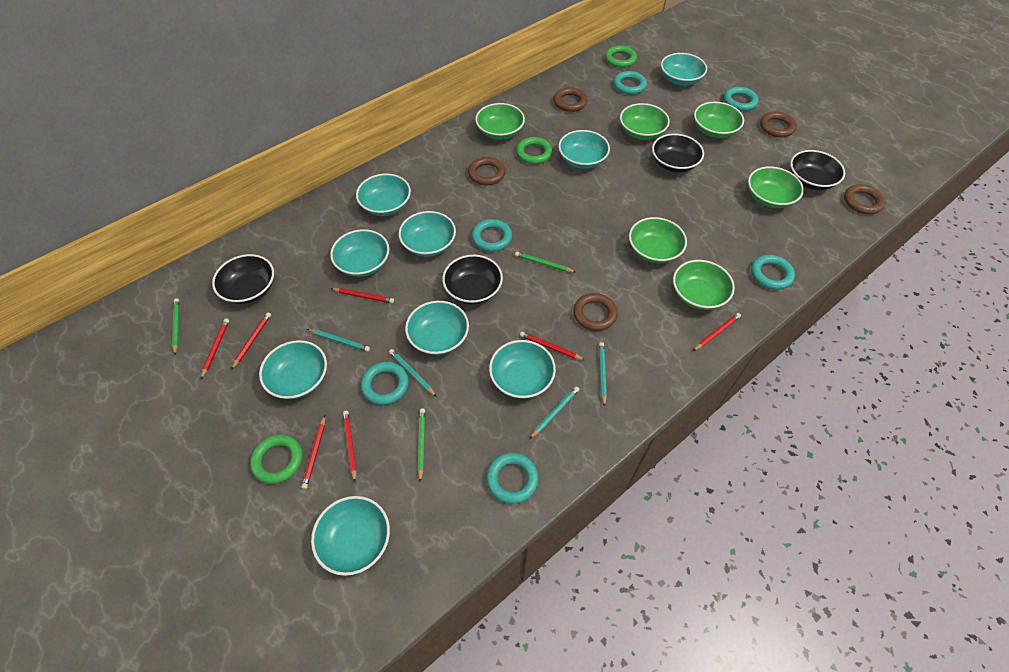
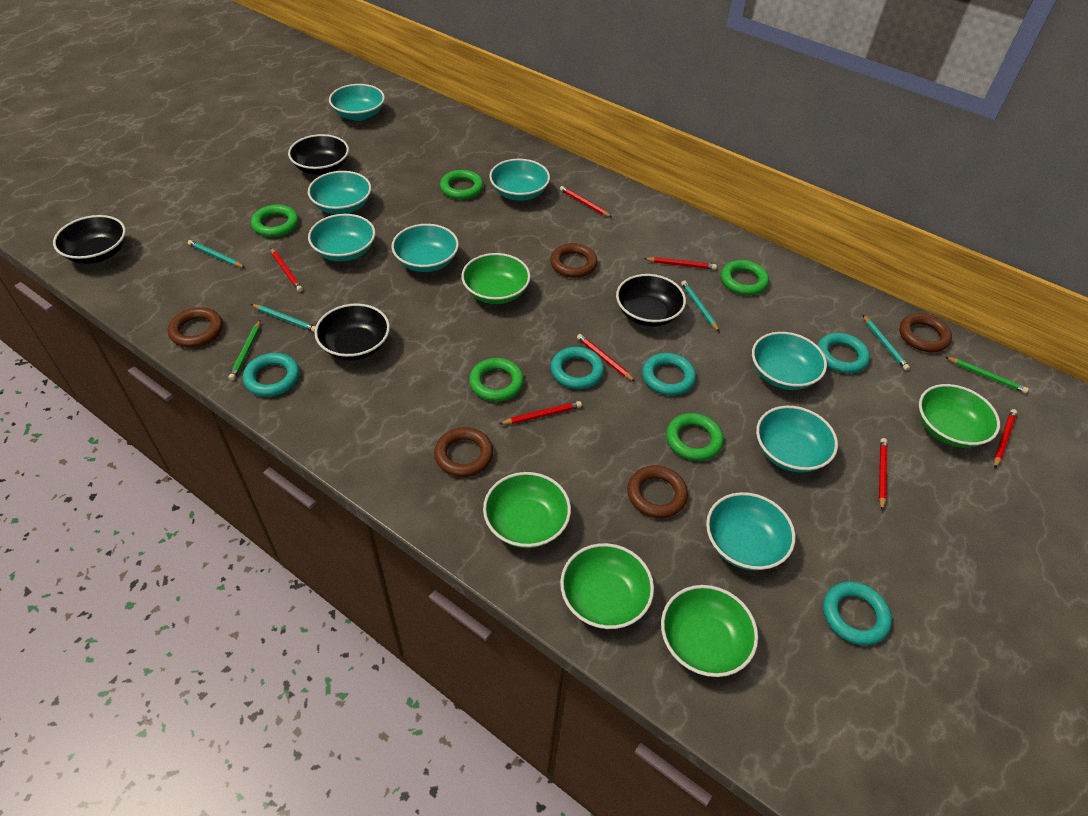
green bowl: [475,103,525,140] [620,103,670,140] [629,217,687,263] [673,260,735,310] [694,102,744,138] [748,166,804,208] = 6 -> [461,253,531,304] [483,472,571,548] [560,543,654,629] [661,585,758,677] [919,384,1000,448] = 5
green pencil: [172,298,179,355] [418,408,425,482] [515,252,575,272] = 3 -> [229,320,261,381] [946,357,1029,393] = 2
green ring: [250,435,303,484] [516,137,552,164] [605,45,637,68] = 3 -> [251,205,299,237] [440,170,484,200] [469,358,524,401] [666,413,724,461] [721,260,769,295] = 5
turquoise bowl: [259,340,327,399] [311,496,390,576] [330,229,389,277] [356,174,411,216] [399,211,456,257] [405,301,469,355] [489,340,556,398] [558,130,610,169] [661,53,707,86] = 9 -> [308,171,371,214] [308,214,375,261] [329,84,385,121] [391,224,459,272] [489,159,550,201] [706,492,796,571] [752,332,827,390] [756,406,838,472] = 8
turquoise ring: [361,362,409,405] [472,219,512,252] [486,453,539,504] [614,71,647,95] [724,87,759,111] [751,255,795,290] = 6 -> [243,353,300,397] [551,347,604,389] [642,353,696,395] [817,333,870,373] [823,581,892,645] = 5

